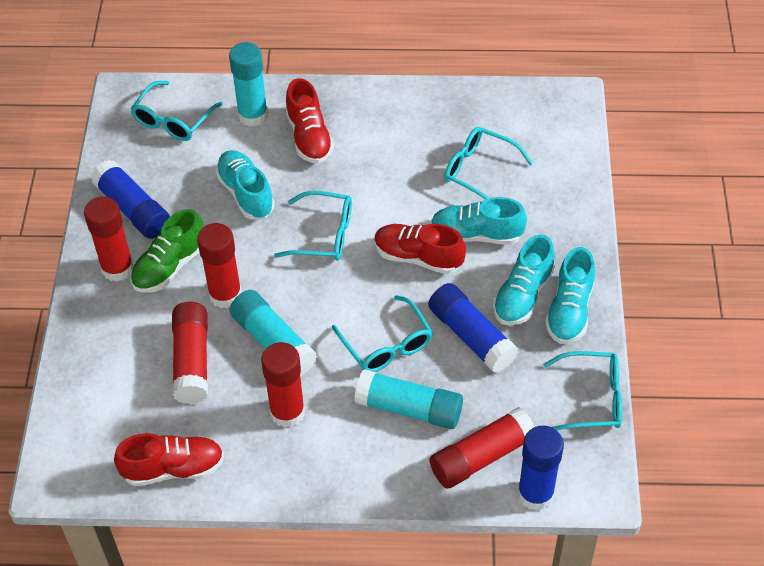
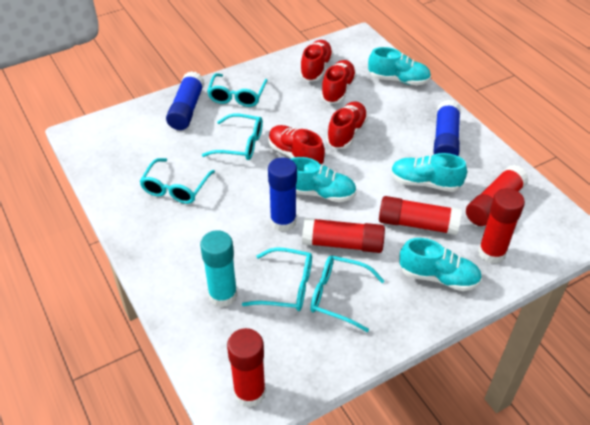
green shoe: [131,209,204,293] = 1 -> none = 0
red shoe: [114,433,224,486] [285,78,334,164] [374,224,466,274] = 3 -> [268,125,325,164] [300,40,333,82] [321,60,357,104] [326,101,368,149] = 4
turquoise glue stick: [229,42,268,127] [230,290,317,376] [354,369,463,429] = 3 -> [200,230,237,307] = 1

